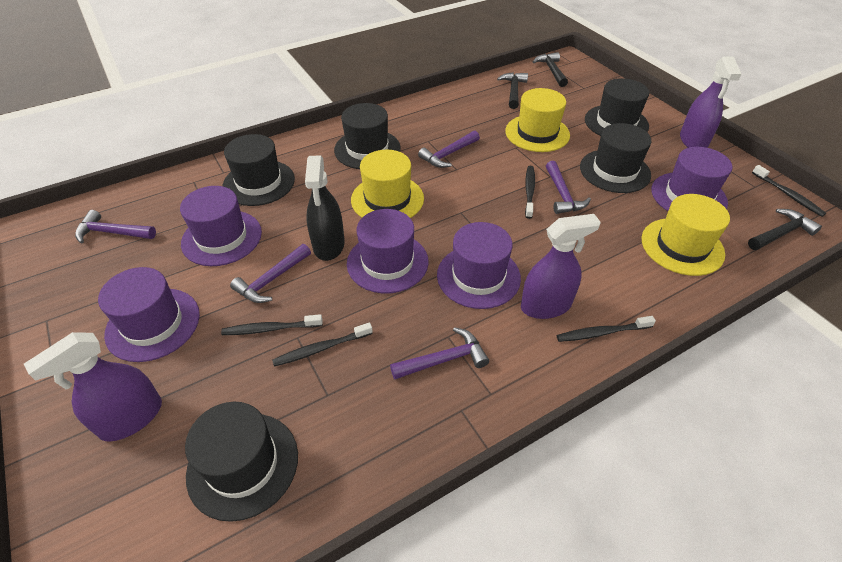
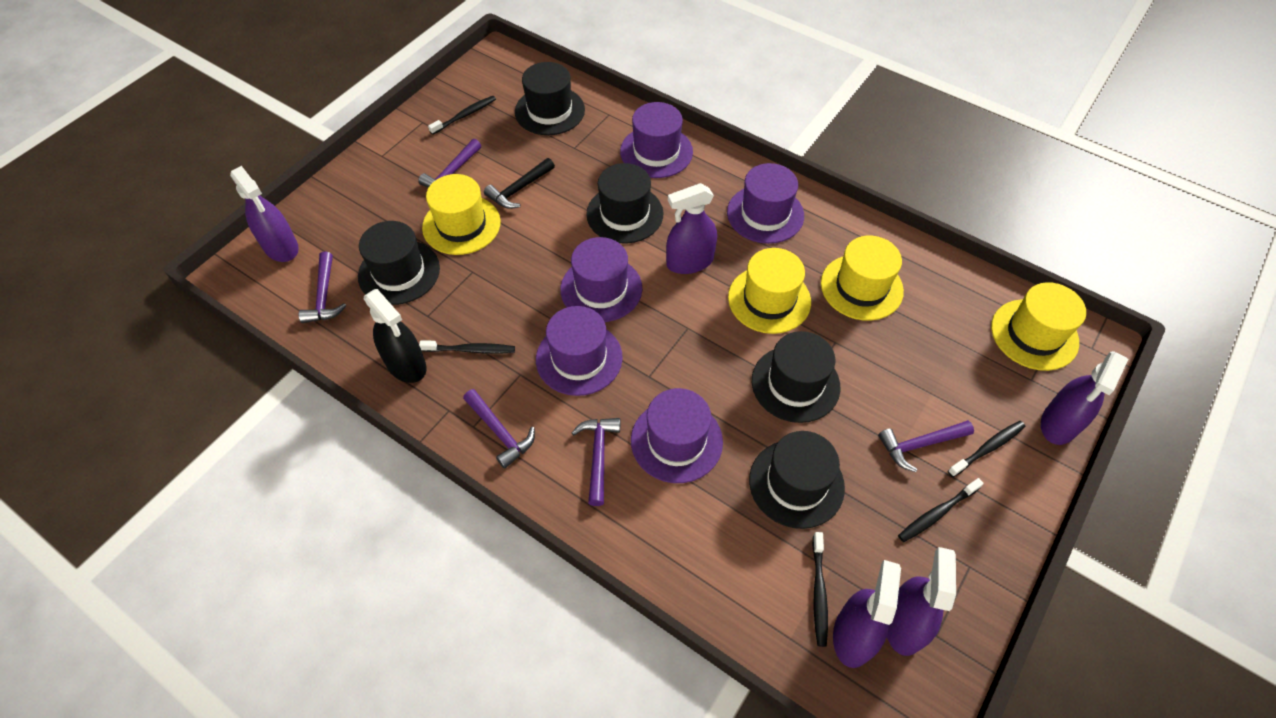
black hammer: [497,72,528,109] [533,52,568,87] [748,209,822,250] = 3 -> [484,158,555,209] = 1
purple spray bottle: [24,332,162,442] [521,214,601,319] [680,56,742,148] = 3 -> [230,166,299,262] [666,183,717,274] [833,560,901,668] [887,547,956,656] [1041,351,1128,445] = 5
yellow hat: [351,150,424,218] [505,88,570,152] [642,194,730,276] = 3 -> [422,174,501,255] [728,248,811,334] [821,236,904,321] [991,282,1086,371] = 4

